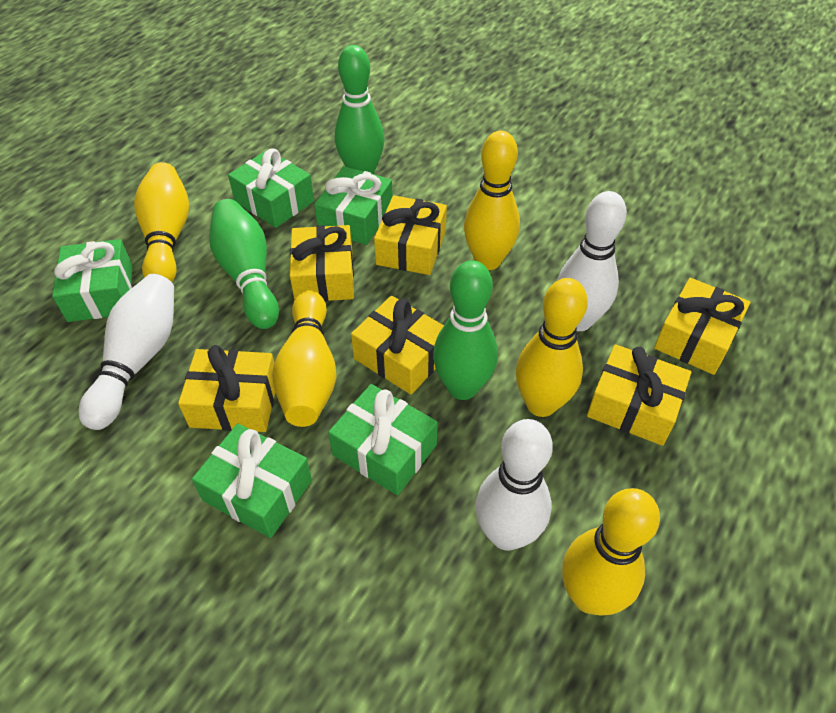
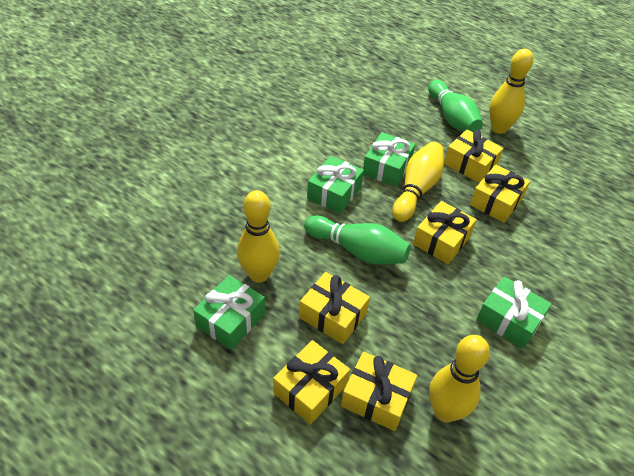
green bowling pin: [209,199,279,329] [335,45,384,174] [433,261,498,400] = 3 -> [304,215,411,264] [428,80,483,132] = 2
green gift: [52,239,133,322] [192,423,312,538] [228,149,314,228] [314,166,393,245] [328,384,438,495] = 5 -> [193,275,265,350] [307,156,364,214] [363,132,415,186] [476,277,552,349] = 4
white bowling pin: [79,274,174,430] [475,419,553,551] [557,191,627,331] = 3 -> none = 0
yellow bowling pin: [134,162,189,282] [272,290,337,427] [464,131,520,270] [516,278,588,417] [562,488,660,615] = 5 -> [237,190,280,283] [392,142,444,222] [429,335,490,423] [490,48,533,134] = 4

